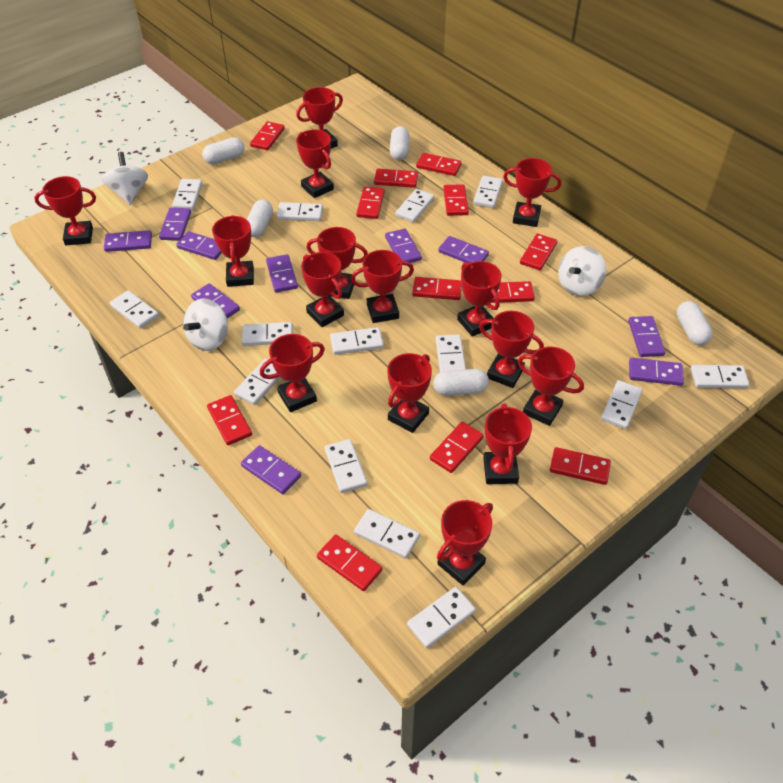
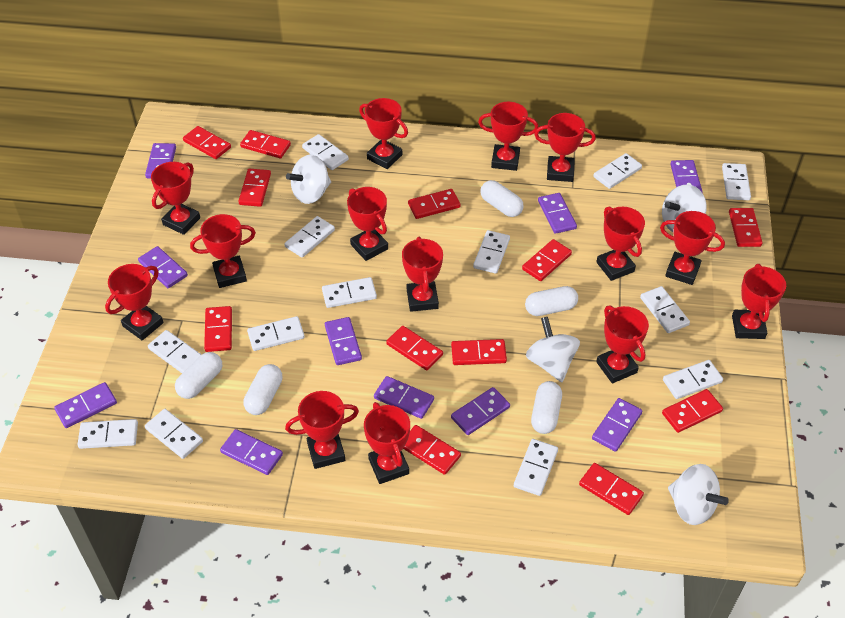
red trophy: [34,176,96,245] [212,215,254,287] [260,334,325,412] [296,87,343,149] [296,129,334,198] [301,252,344,327] [306,227,368,299] [351,250,414,323] [387,353,432,433] [437,500,493,585] [457,261,502,337] [479,311,544,388] [483,403,532,484] [503,158,561,227] [518,347,584,426] = 15 -> [105,264,164,340] [151,162,200,235] [190,214,256,288] [285,391,359,469] [347,187,388,261] [359,98,408,169] [364,402,410,484] [402,236,443,312] [478,102,539,171] [534,113,596,182] [596,206,645,281] [596,305,649,383] [660,211,725,285] [732,264,786,339] = 14
white domino: [110,290,159,329] [172,179,202,210] [234,358,281,405] [242,322,293,346] [277,202,323,221] [325,439,367,493] [330,327,384,355] [354,509,420,559] [395,189,434,222] [407,587,476,648] [436,334,466,372] [473,176,503,208] [601,380,643,429] [691,365,749,388] = 14 -> [78,419,138,449] [145,409,203,459] [148,330,202,373] [247,316,305,351] [285,216,335,258] [302,134,349,170] [322,277,377,308] [473,230,510,273] [514,439,558,496] [594,153,642,189] [640,286,690,333] [663,360,723,399] [722,163,751,200] = 13
white spinning top: [102,152,148,205] [183,298,228,351] [558,246,606,296] = 3 -> [286,155,331,204] [526,317,580,382] [662,184,707,233] [668,464,729,525] = 4

